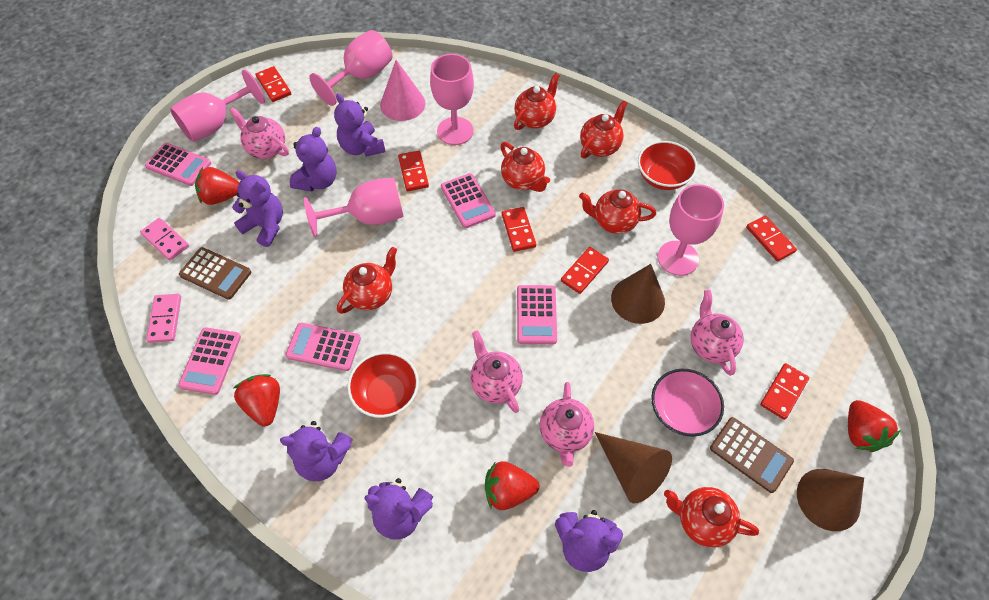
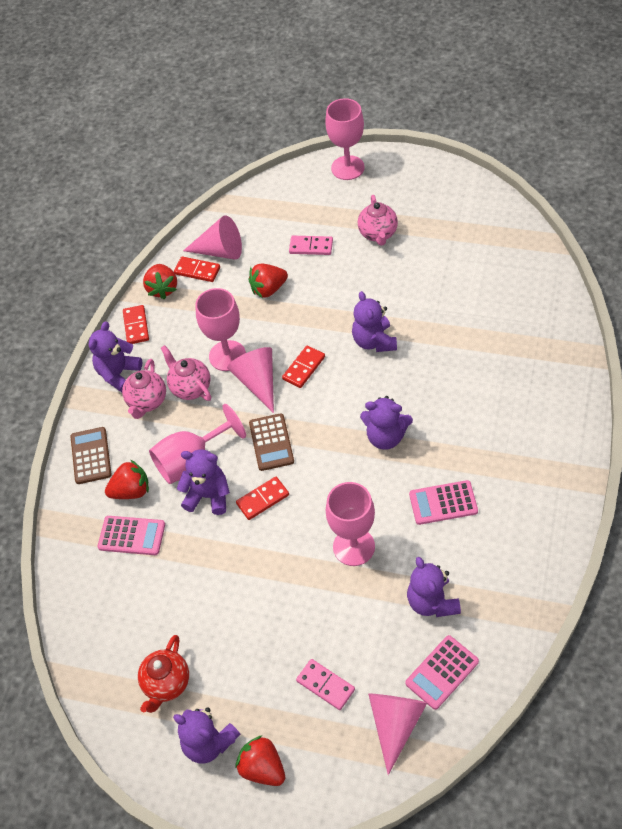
brown cone: [595,432,672,503] [611,264,665,324] [797,469,864,531] = 3 -> none = 0
pink bowl: [651,369,724,437] = 1 -> none = 0
pink calculator: [145,143,211,186] [178,327,241,395] [285,323,361,371] [441,173,496,228] [517,285,557,344] = 5 -> [97,516,165,555] [405,635,479,710] [409,480,478,525] = 3
pink cone: [380,60,425,121] = 1 -> [183,215,242,260] [227,347,274,413] [368,694,427,775] = 3
pink goblet: [170,69,265,142] [304,178,404,237] [309,30,392,106] [430,54,474,145] [658,184,724,276] = 5 -> [149,404,246,484] [195,288,246,371] [325,98,365,180] [326,482,375,566] = 4
pink teapot: [229,107,289,159] [470,330,523,413] [540,382,594,467] [691,290,744,376] = 4 -> [122,359,166,419] [161,345,211,401] [358,195,398,246] = 3
red bowl: [347,352,419,418] [638,141,697,190] = 2 -> none = 0
red domino: [256,66,291,102] [398,151,429,191] [502,207,536,252] [561,247,609,294] [746,216,797,261] [760,363,809,420] = 6 -> [123,305,149,344] [174,256,220,282] [236,477,289,520] [282,346,325,388] = 4
red teapot: [337,247,397,314] [500,142,550,192] [514,73,560,130] [579,189,656,234] [580,100,627,158] [664,487,759,548] = 6 -> [138,635,189,713] = 1

